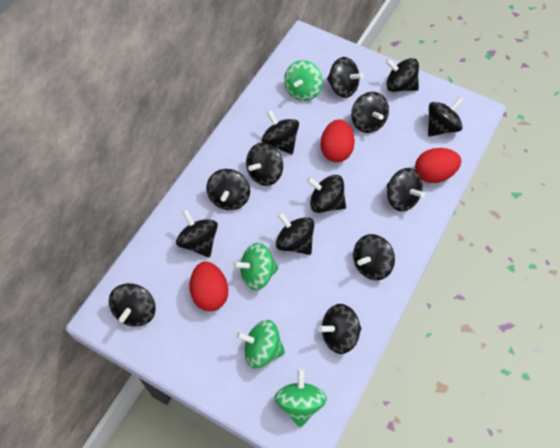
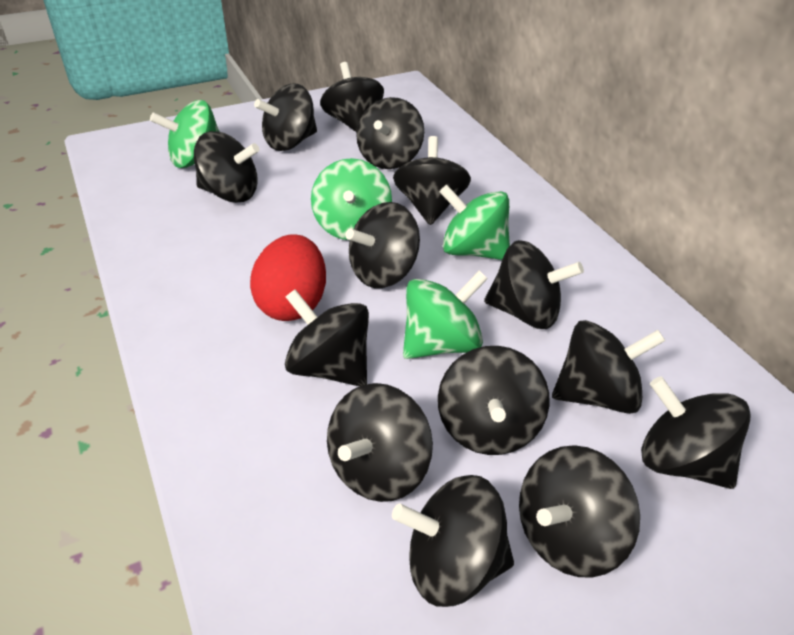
red egg: [190,261,228,311] [321,120,355,162] [415,148,461,183] = 3 -> [250,235,326,321] = 1

